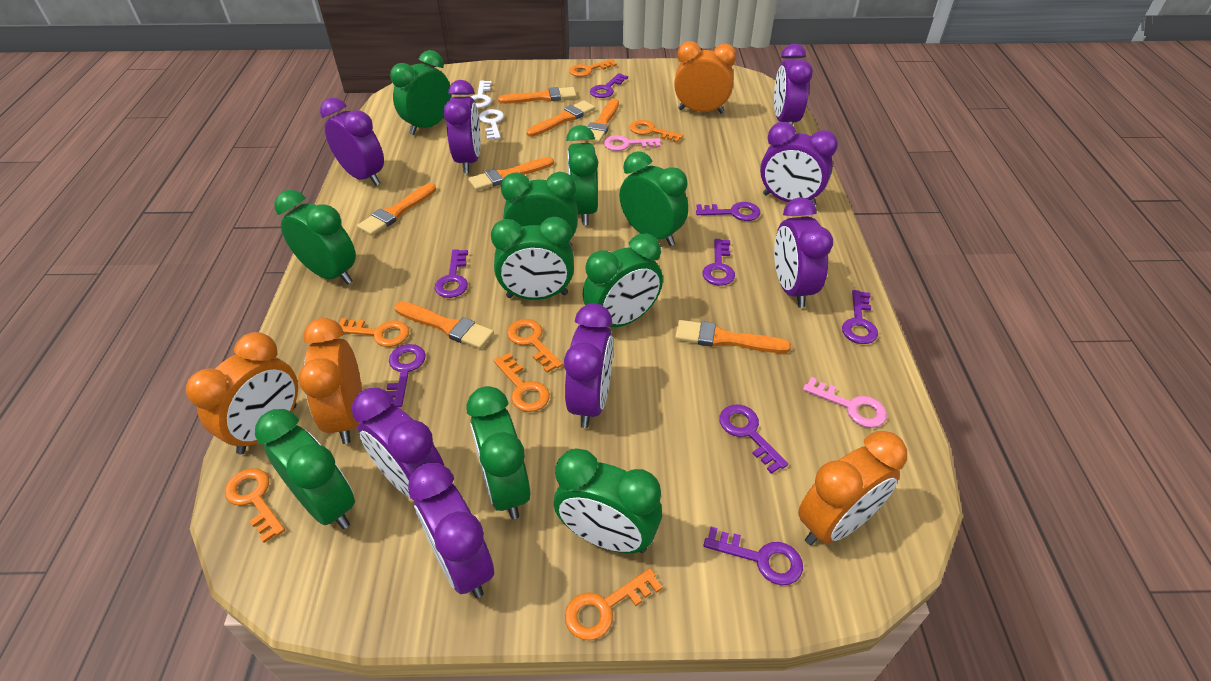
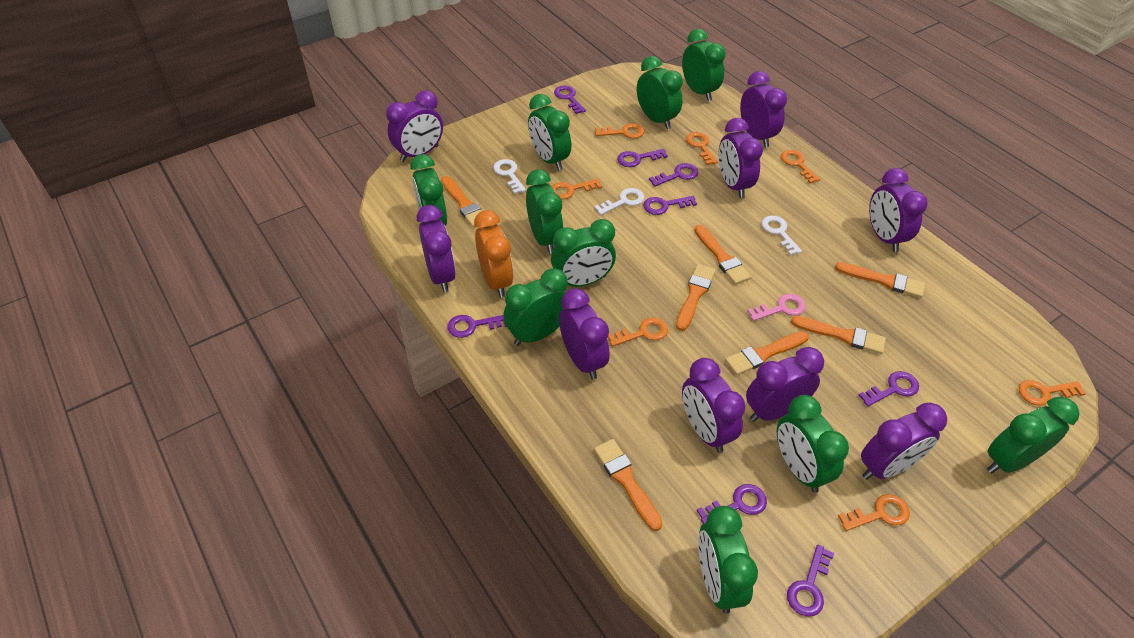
orange clock: [186,332,298,454] [298,318,362,444] [674,41,736,114] [798,431,907,545] = 4 -> [474,210,514,298] = 1
pink key: [604,135,661,151] [803,377,887,428] = 2 -> [747,294,806,321] = 1
purple clock: [320,98,384,185] [352,388,444,500] [408,463,494,598] [443,80,481,173] [564,304,613,428] [760,122,838,205] [774,44,813,125] [774,197,833,308] = 8 -> [386,90,443,162] [417,205,456,292] [559,288,610,380] [682,358,745,453] [719,118,763,198] [740,71,787,147] [746,347,824,422] [861,402,947,480] [869,168,928,252] = 9
white key: [471,80,492,108] [479,109,504,140] = 2 -> [493,159,526,194] [594,188,644,215] [762,216,802,255] = 3

